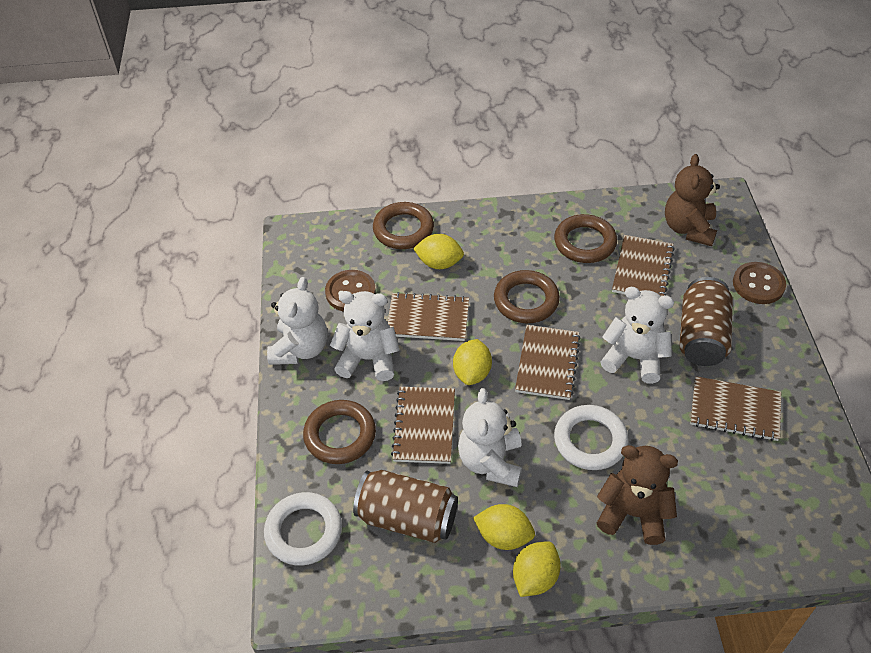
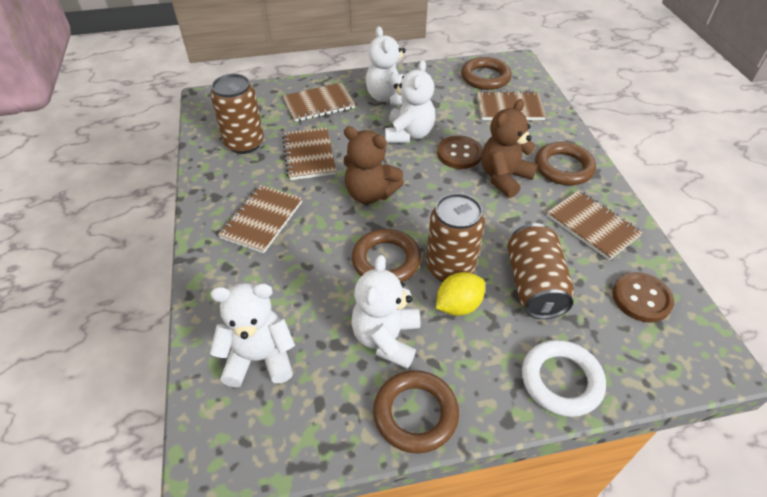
brown can: [353,470,458,543] [680,277,733,366] = 2 -> [211,74,264,154] [426,193,485,282] [507,223,574,319] = 3
white ring: [264,492,342,566] [554,405,628,470] = 2 -> [522,340,606,417] = 1
yellow lemon: [413,234,464,269] [453,339,492,385] [473,504,535,550] [513,541,561,597] = 4 -> [436,272,485,316] = 1

